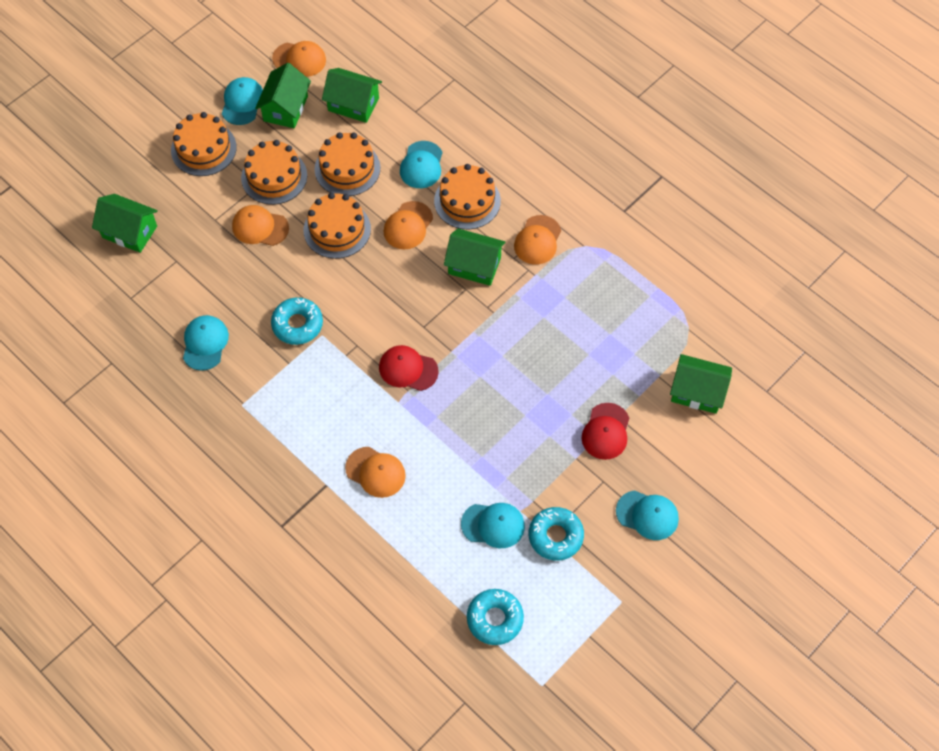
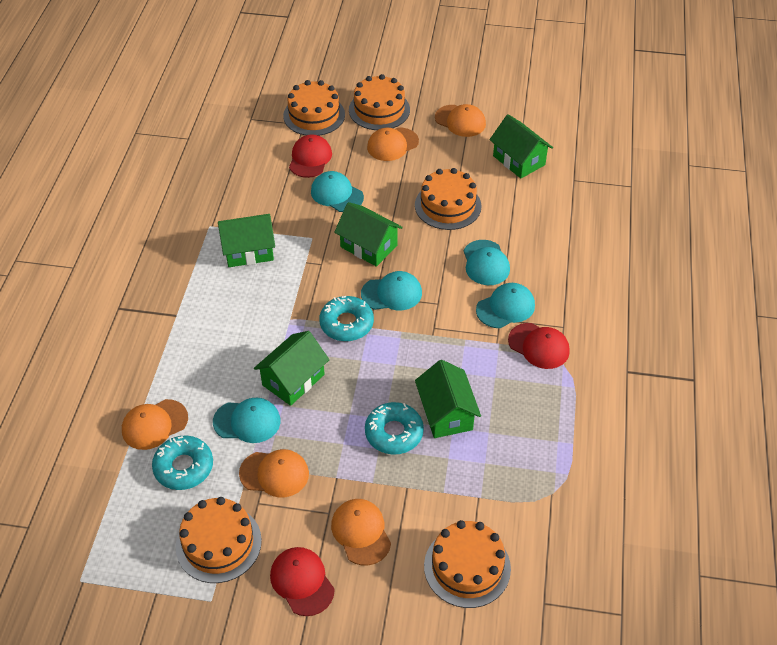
red cap: [379,345,439,391] [581,403,629,460] = 2 -> [270,547,335,616] [289,135,332,178] [508,323,570,369] = 3

